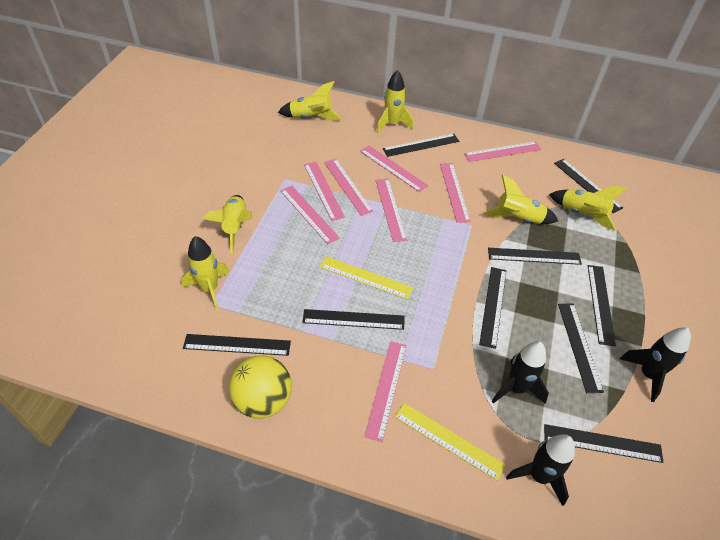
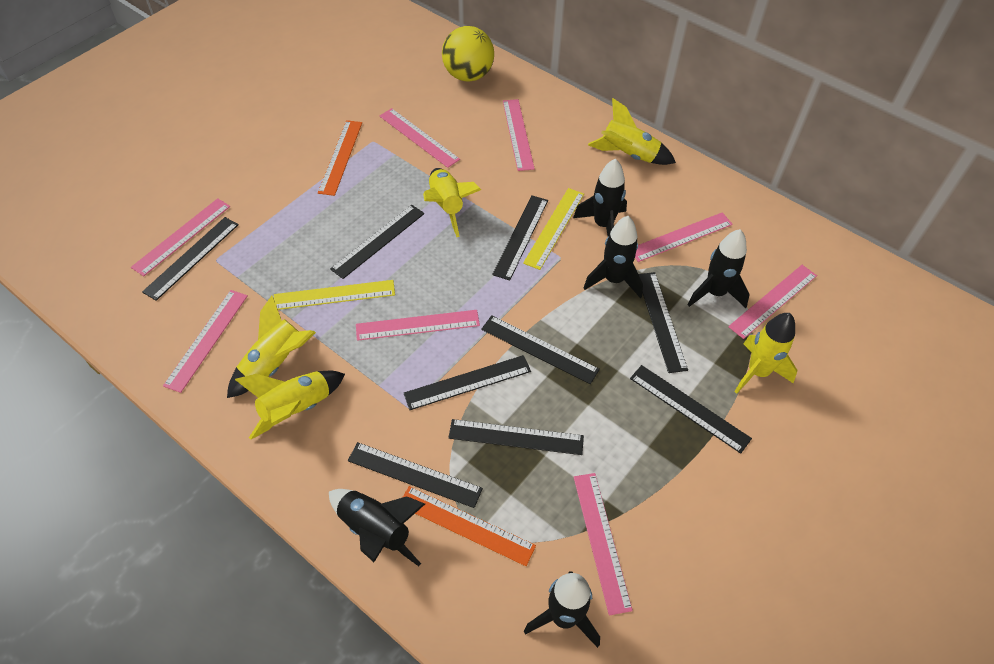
black rocket: [492,341,549,404] [506,434,575,506] [620,328,691,402] = 3 -> [329,489,425,566] [524,571,600,648] [573,158,627,236] [584,216,643,298] [688,229,750,308] = 5
orange ruler: none = 0 -> [318,120,362,196] [402,486,536,566] = 2
yellow rocket: [181,236,230,311] [203,195,252,253] [278,81,342,121] [376,70,413,134] [483,174,558,224] [549,186,627,231] = 6 -> [227,296,316,398] [235,371,345,440] [423,168,481,237] [588,98,676,165] [734,313,797,394] = 5

